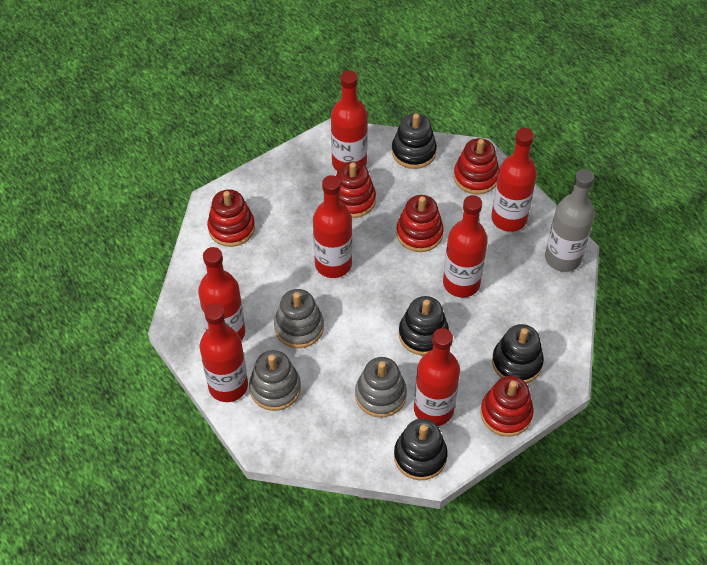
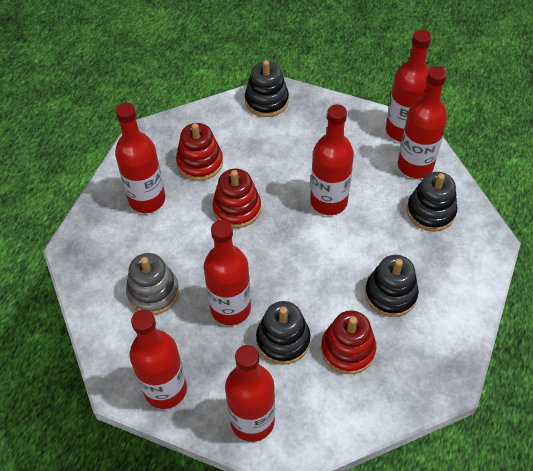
grey bottle: [545,169,595,272] = 1 -> none = 0
grey stacking toy: [249,350,301,411] [274,289,324,348] [355,357,407,418] = 3 -> [126,253,179,315] = 1
red stacking toy: [207,189,255,247] [336,161,376,218] [396,195,444,252] [454,138,499,195] [480,376,534,437] = 5 -> [176,123,223,181] [212,169,261,228] [321,311,376,374] = 3

